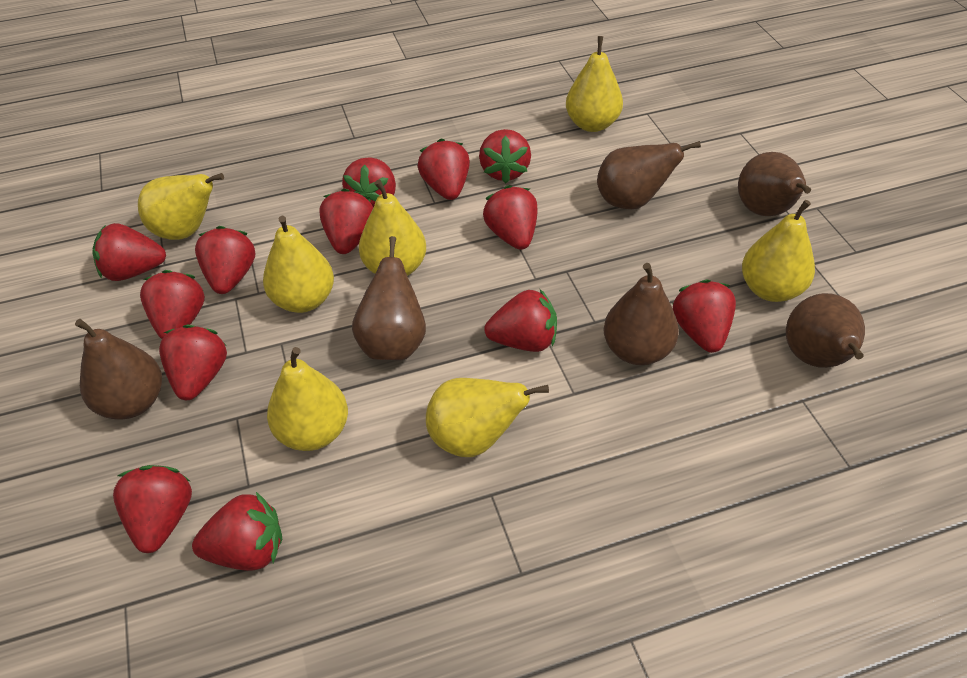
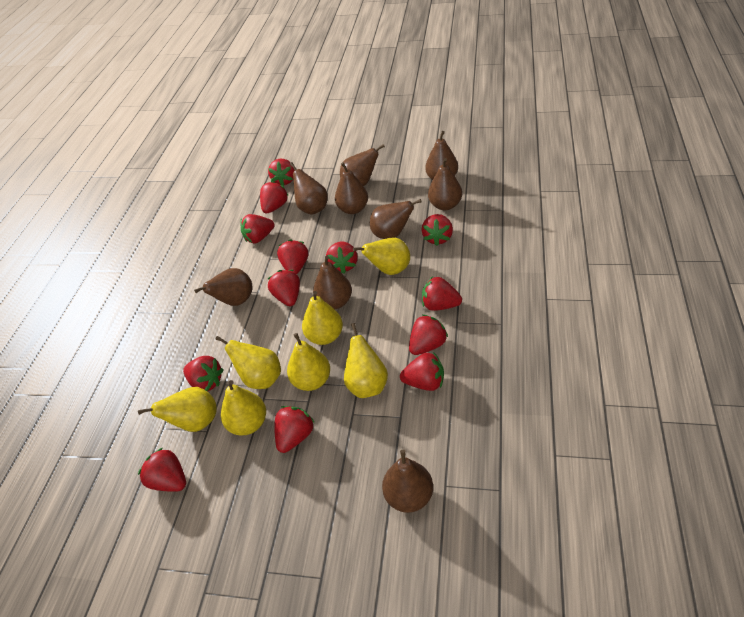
brown pear: [75,319,162,420] [352,236,426,360] [597,141,701,209] [603,263,679,365] [738,152,811,216] [786,293,865,368] = 6 -> [194,268,252,306] [290,162,328,215] [313,256,352,309] [335,162,368,214] [340,144,385,186] [370,199,422,239] [382,450,433,513] [425,131,458,180] [428,158,462,210] = 9

